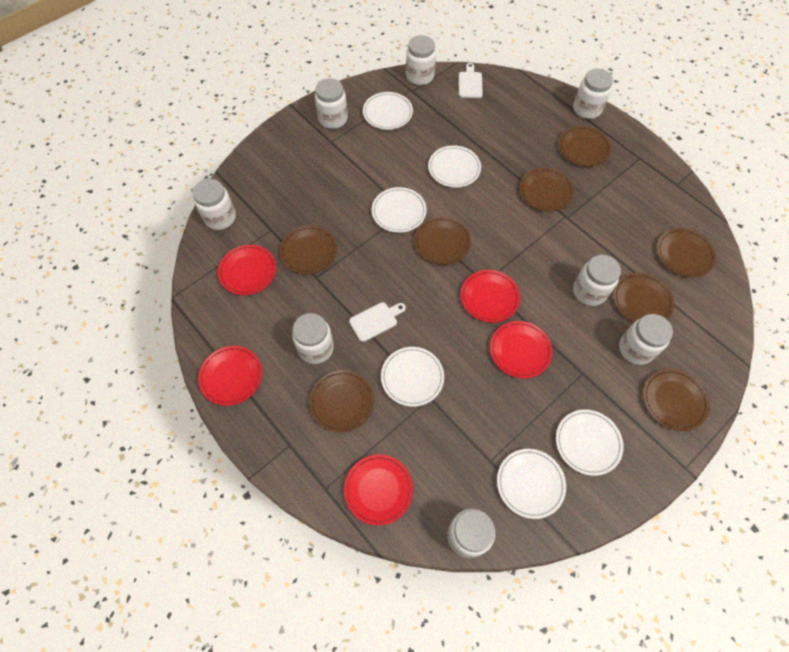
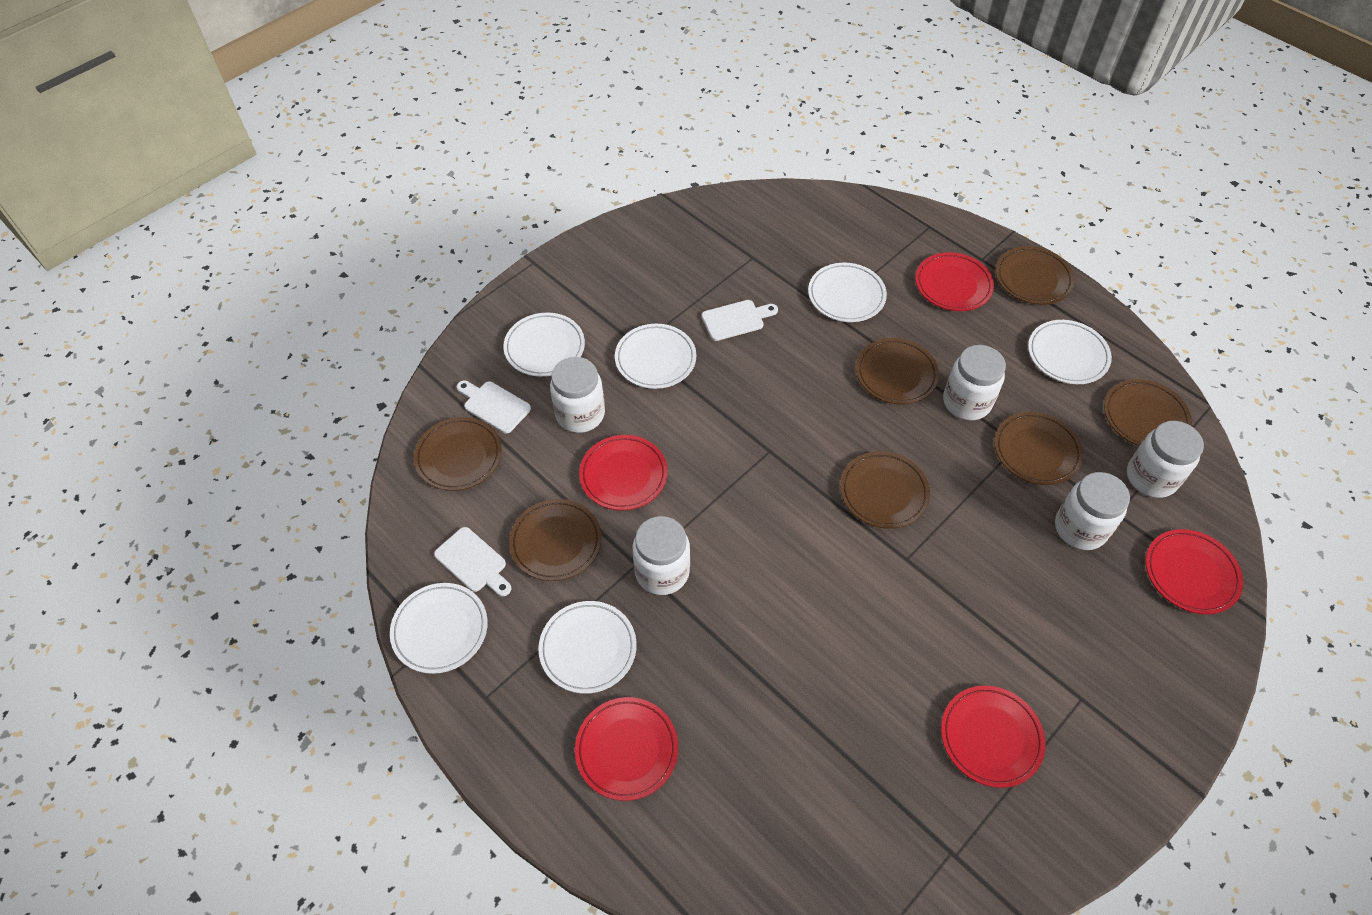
brown plate: [280,225,337,274] [309,370,374,433] [414,217,471,265] [520,168,574,212] [559,126,611,167] [613,273,674,322] [643,369,710,431] [657,228,716,277] = 8 -> [414,417,502,491] [509,499,601,581] [840,451,930,529] [856,338,939,404] [994,412,1083,485] [996,246,1075,305] [1104,379,1192,446] = 7
white cutting board: [349,302,406,342] [459,63,483,98] = 2 -> [434,527,511,596] [457,380,531,433] [701,300,778,341] = 3
white jar: [193,179,236,230] [292,313,334,364] [315,78,348,129] [406,35,436,85] [448,509,495,558] [573,69,613,119] [573,255,621,306] [619,314,673,365] = 8 -> [550,357,605,433] [633,516,690,595] [943,345,1006,420] [1055,472,1130,550] [1127,421,1204,498] = 5

